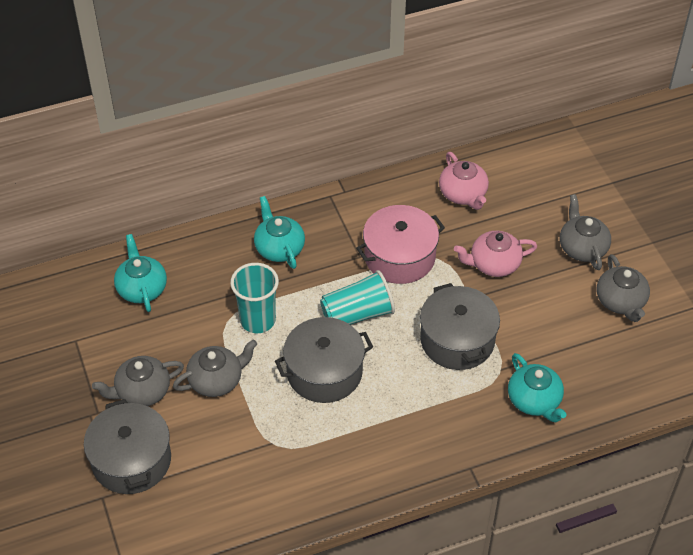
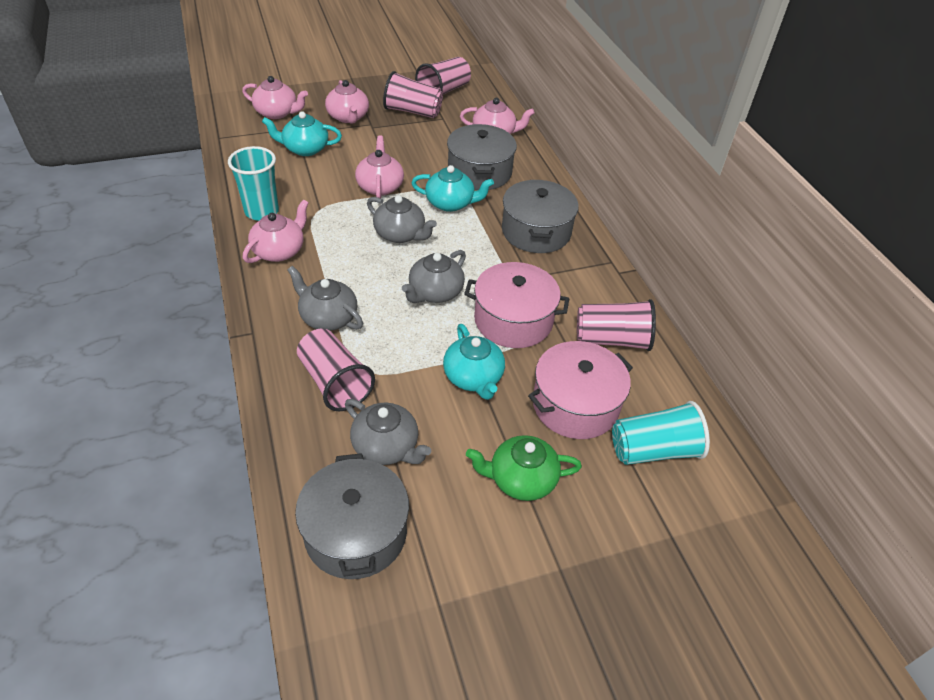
green teapot: none = 0 -> [466,435,582,501] = 1
pink cup: none = 0 -> [297,329,375,411] [383,71,443,118] [415,57,471,95] [577,299,656,351] = 4
pink pot: [356,205,445,284] = 1 -> [464,262,569,348] [528,341,633,439] = 2
pink teapot: [439,152,489,210] [454,231,537,277] = 2 -> [242,76,308,119] [243,200,309,263] [325,80,369,124] [355,135,404,198] [460,98,535,134] = 5

